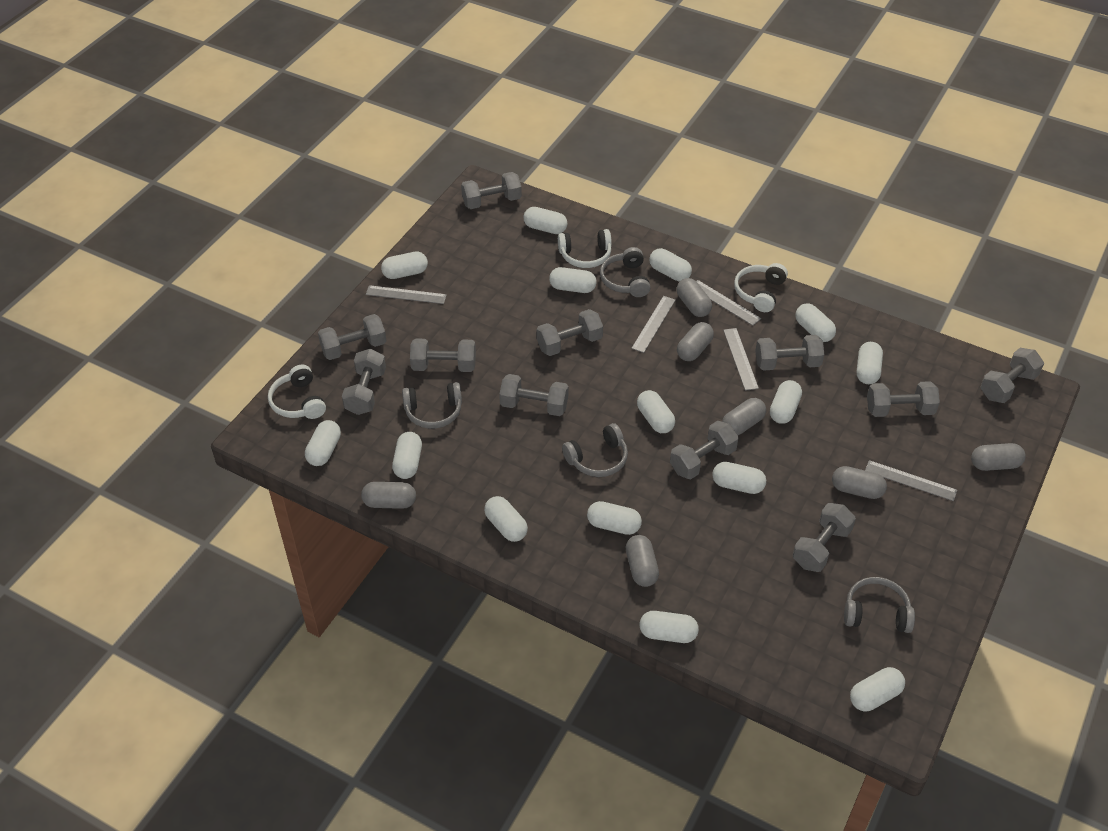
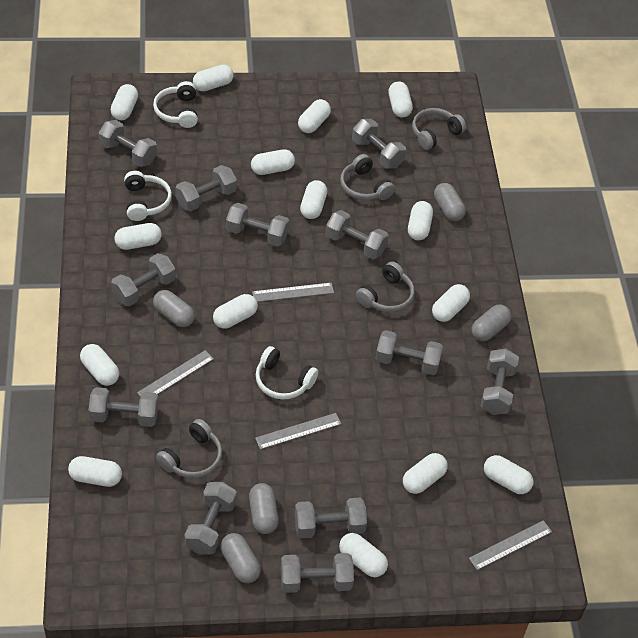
grey capsule: [361,482,416,509] [626,535,659,587] [677,278,712,317] [677,322,714,361] [722,398,766,435] [832,466,887,499] [971,443,1026,471] = 7 -> [153,290,195,327] [221,533,261,583] [249,483,279,534] [434,183,466,221] [472,304,511,341] = 5
grey dumbbell: [318,314,386,360] [342,348,386,415] [410,338,476,372] [461,172,522,209] [499,374,569,416] [536,309,603,356] [670,421,739,479] [755,335,824,371] [793,503,856,572] [867,381,940,417] [980,348,1044,403] = 11 -> [88,387,159,427] [98,120,157,167] [111,253,176,306] [175,165,237,212] [185,482,237,555] [226,203,289,246] [281,553,354,593] [295,497,367,538] [326,210,389,259] [352,119,406,169] [375,330,443,375] [481,349,519,415] = 12
grey ruler: [366,285,447,304] [631,296,676,353] [696,280,761,326] [723,328,759,391] [865,460,957,501] = 5 -> [137,350,214,397] [252,283,334,302] [255,413,341,450] [469,520,552,570] = 4

